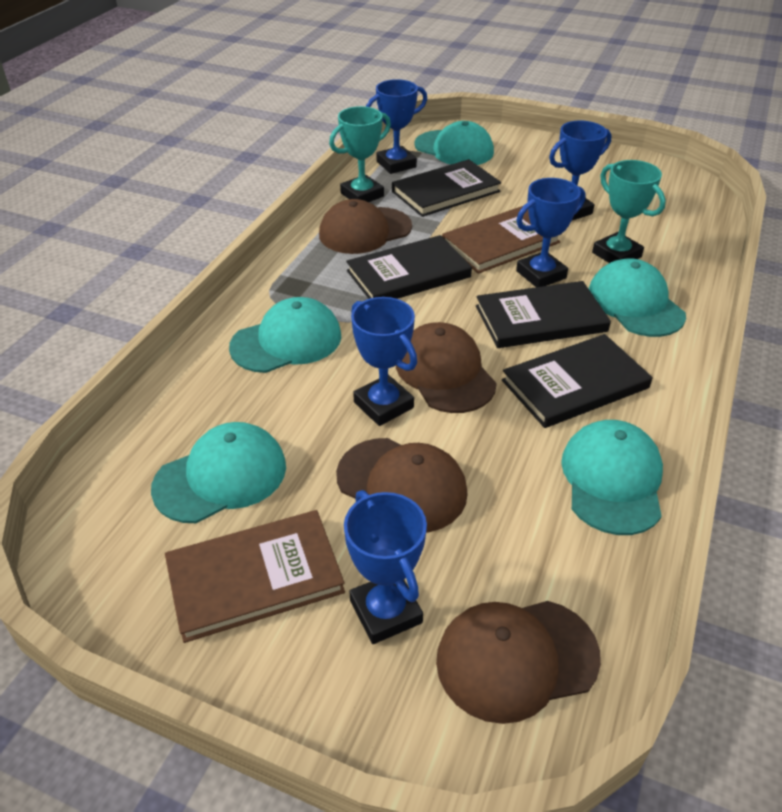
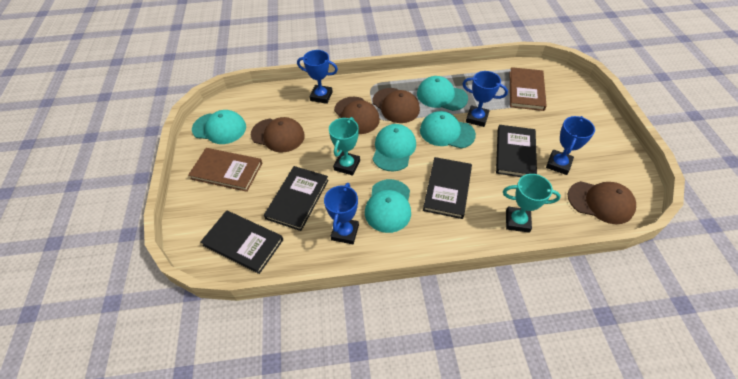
blue trophy: [344,490,427,644] [351,297,417,426] [366,79,427,174] [516,178,586,287] [549,121,612,220] = 5 -> [297,50,338,104] [324,183,359,244] [463,71,508,127] [546,116,595,175] = 4

